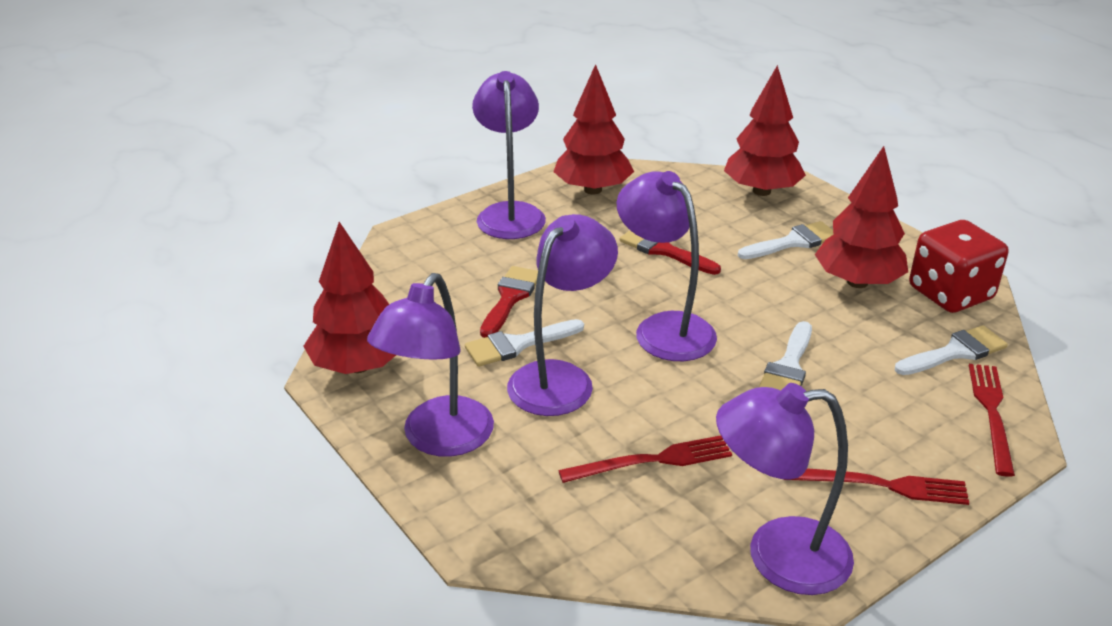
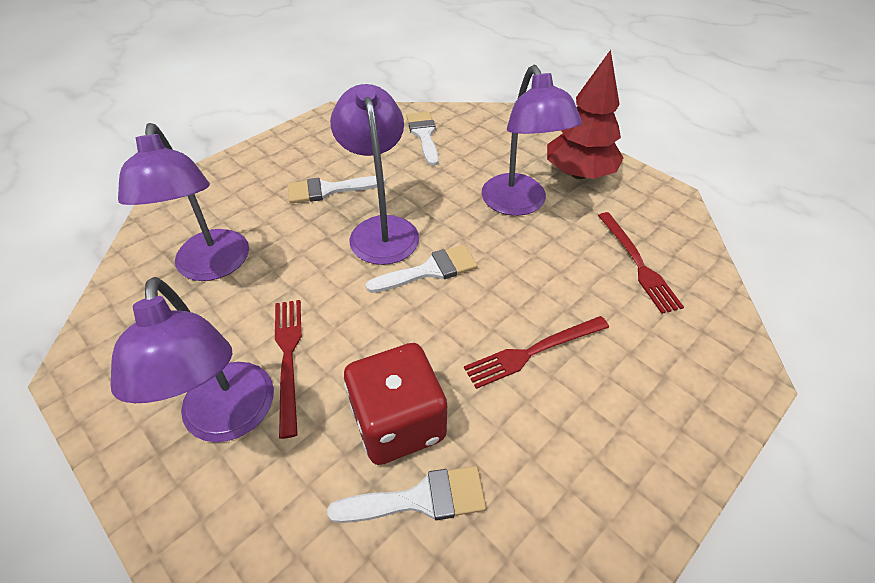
purple lamp: [367,273,494,457] [472,71,546,239] [507,214,618,416] [617,171,717,361] [716,383,854,595] = 5 -> [111,277,274,442] [118,123,249,281] [330,84,419,265] [482,65,582,216] = 4
red brush: [480,266,538,338] [620,230,721,275] = 2 -> none = 0
red tree: [303,222,396,374] [553,64,634,195] [724,65,806,196] [815,146,908,288] = 4 -> [547,50,624,179] = 1

